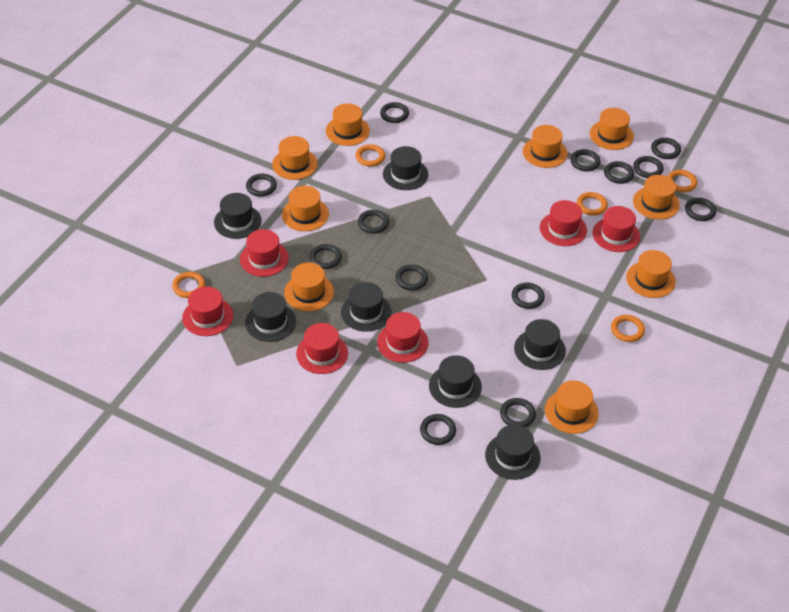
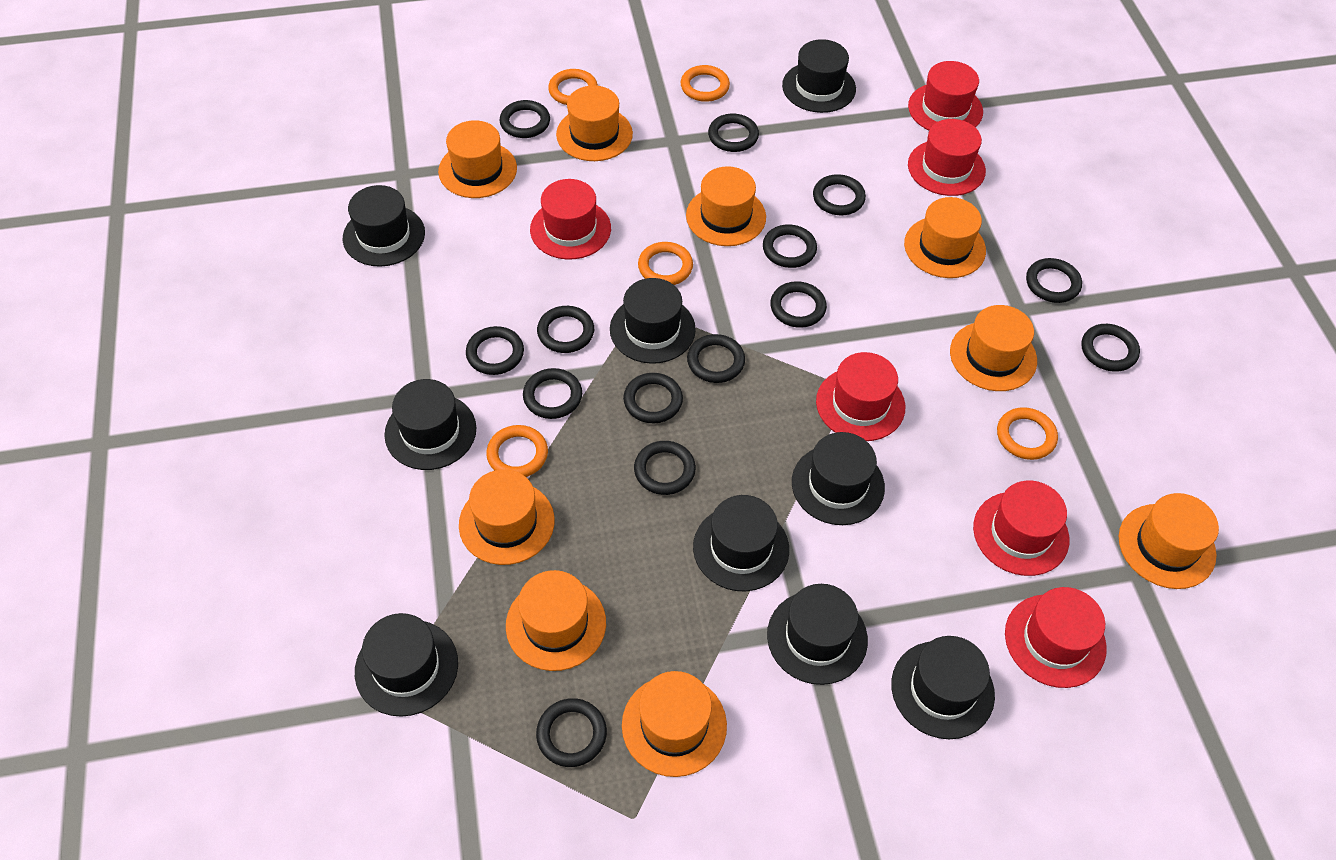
black hat: [214,193,262,239] [245,292,296,342] [341,282,391,332] [383,146,428,190] [429,355,482,408] [485,425,540,480] [514,319,566,370] = 7 -> [343,185,425,267] [355,613,458,717] [384,379,476,470] [610,278,696,364] [693,495,789,591] [767,584,868,685] [782,39,856,113] [792,432,885,525] [891,636,995,739] = 9
black ring: [246,174,277,197] [309,244,342,269] [358,210,389,234] [380,102,409,123] [395,264,428,290] [420,414,456,445] [500,398,536,427] [512,282,545,309] [571,149,601,171] [604,161,634,184] [633,156,664,178] [651,137,681,159] [685,198,716,221] = 13 -> [466,326,524,375] [500,100,550,138] [523,368,582,419] [536,698,607,767] [537,306,594,353] [623,373,683,423] [634,441,696,495] [687,334,745,383] [708,114,759,152] [763,225,817,268] [770,281,827,328] [813,174,866,215] [1026,258,1082,303] [1081,324,1140,372] = 14

